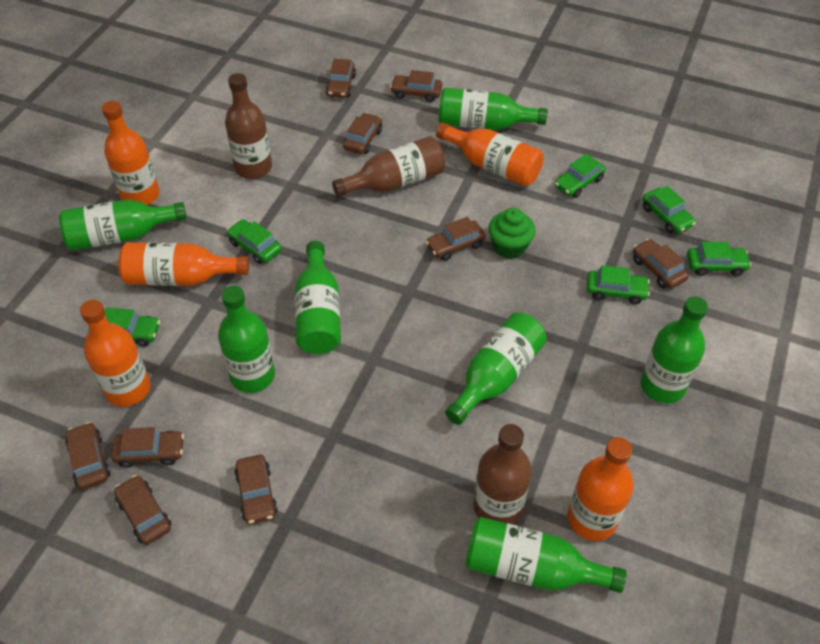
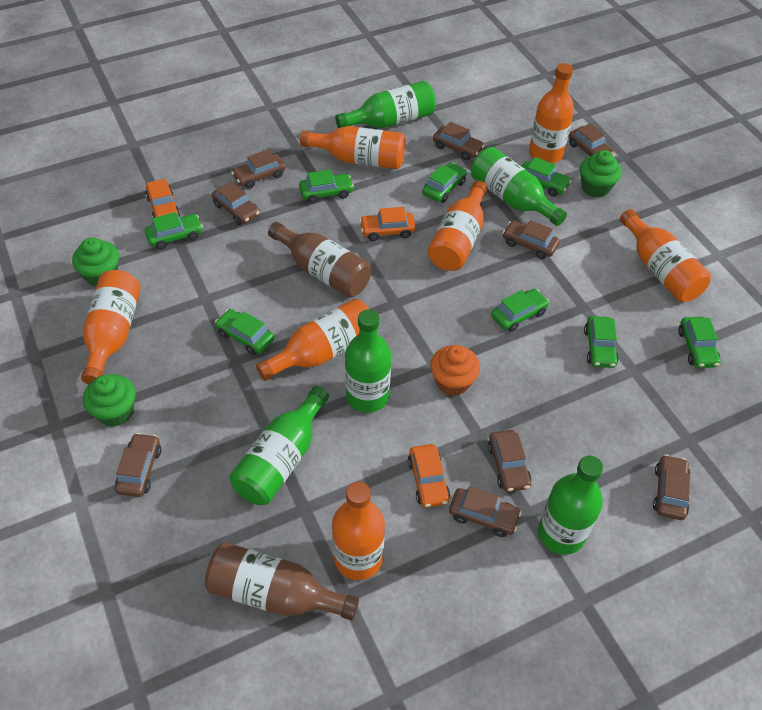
brown bottle: [225,73,272,179] [332,136,445,197] [474,424,532,524] = 3 -> [205,542,359,621] [268,222,371,298] = 2
green bottle: [59,200,187,251] [218,286,275,393] [295,241,341,354] [439,87,548,130] [445,313,547,425] [465,517,626,593] [641,297,708,403] = 7 -> [230,386,329,505] [335,81,436,128] [345,309,391,413] [471,147,567,226] [538,456,603,555] = 5
green car: [105,308,160,347] [227,219,282,264] [555,154,606,198] [587,265,650,304] [642,186,696,233] [687,242,751,276] = 6 -> [145,212,203,250] [215,309,274,355] [299,170,354,203] [422,163,467,203] [491,289,549,332] [522,157,571,197] [584,316,619,368] [678,317,721,368] = 8
green cupcake: [489,208,535,259] = 1 -> [72,238,119,287] [83,374,136,427] [580,150,622,198] = 3
orange bottle: [80,300,151,407] [102,101,159,205] [118,242,249,286] [436,123,544,186] [567,437,634,541] = 5 -> [81,270,141,385] [256,299,369,381] [300,126,406,169] [332,482,385,580] [428,181,488,271] [529,63,574,164] [620,209,711,302] = 7
orange car: none = 0 -> [146,179,180,218] [360,207,416,241] [408,444,450,508] = 3
orange cupcake: none = 0 -> [430,345,480,396] = 1

